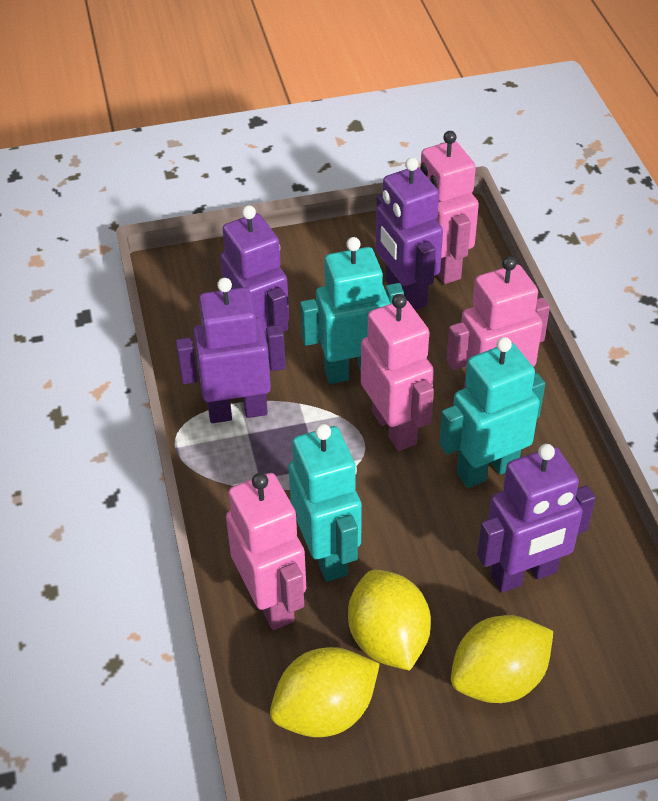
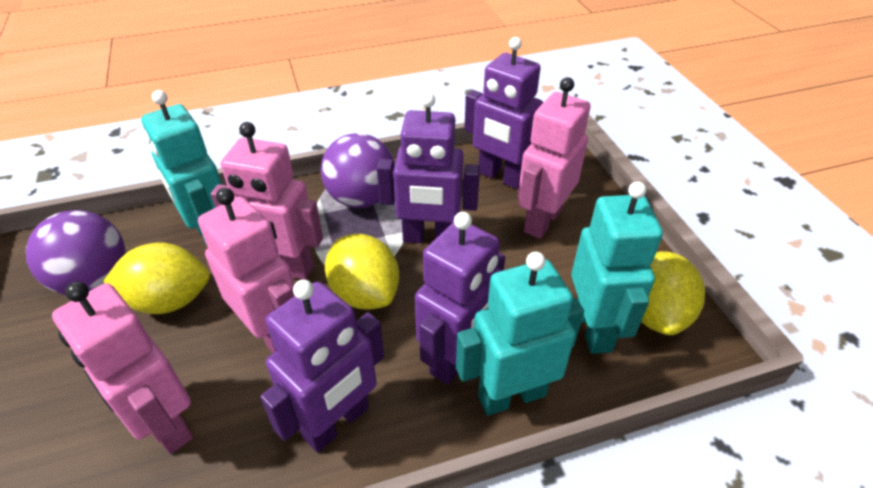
purple ball: none = 0 -> [26,210,126,295] [321,133,395,208] = 2

